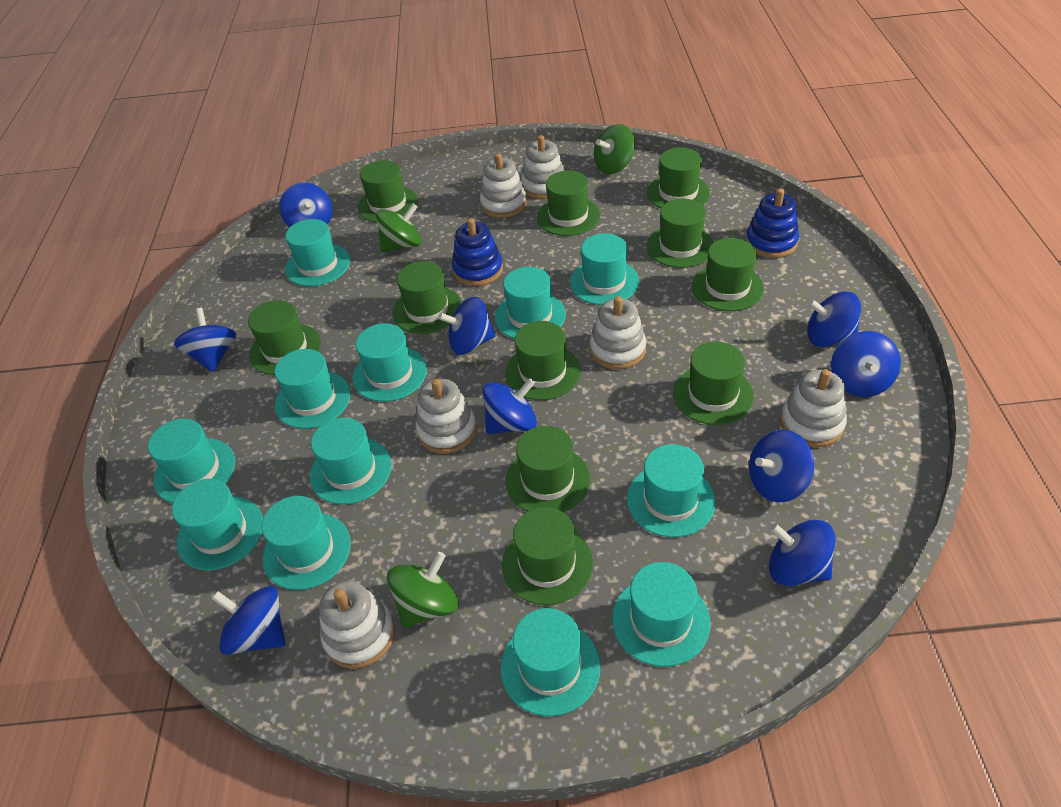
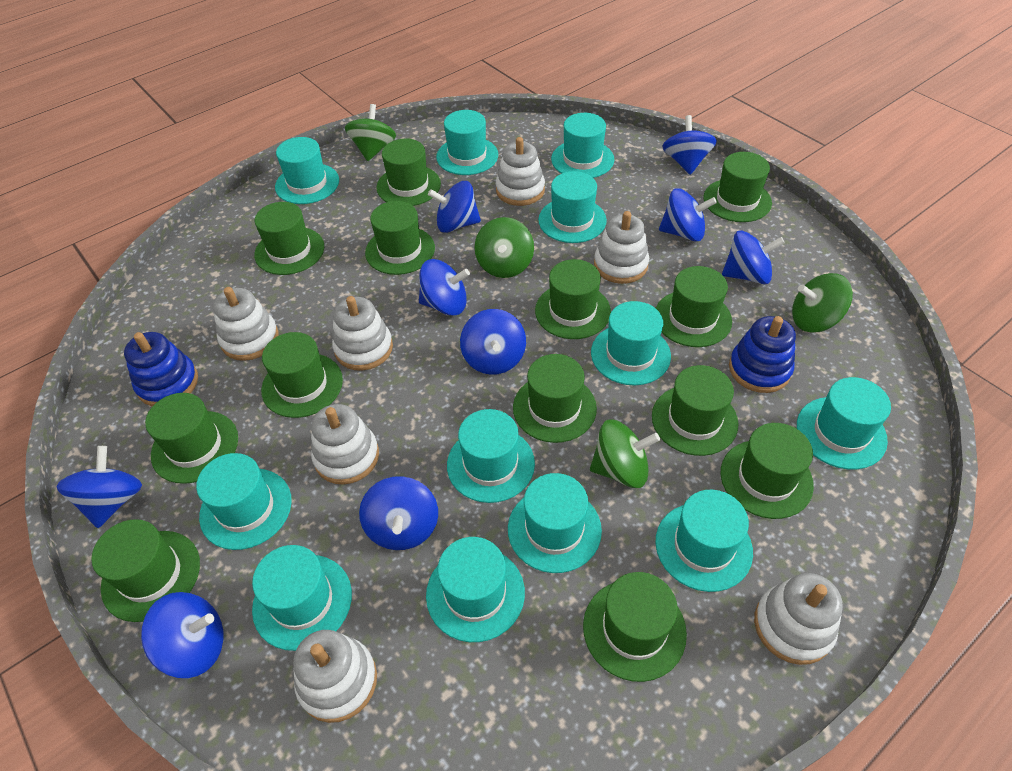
green hat: [248,300,321,375] [358,160,418,223] [393,261,462,334] [502,507,593,605] [505,321,581,400] [506,426,590,513] [537,170,600,236] [647,147,710,208] [647,199,714,268] [673,342,754,425] [692,238,764,311] = 11 -> [91,519,200,622] [145,393,238,484] [254,202,324,275] [261,332,343,418] [365,201,435,275] [376,139,441,206] [513,354,597,443] [535,259,611,339] [583,572,687,682] [652,365,738,456] [656,266,732,347] [704,152,772,222] [721,423,814,519] = 13
green spinning top: [376,203,422,253] [387,552,459,628] [594,124,635,174] = 3 -> [345,104,396,161] [475,217,534,278] [590,419,660,488] [792,273,853,333] = 4
white stacking toy: [319,581,395,669] [415,379,477,454] [480,153,527,218] [521,135,564,199] [590,296,646,369] [780,369,847,447] = 6 -> [213,287,279,361] [293,630,377,723] [311,404,379,485] [332,296,393,371] [496,137,545,206] [594,211,649,284] [754,573,843,665] = 7

